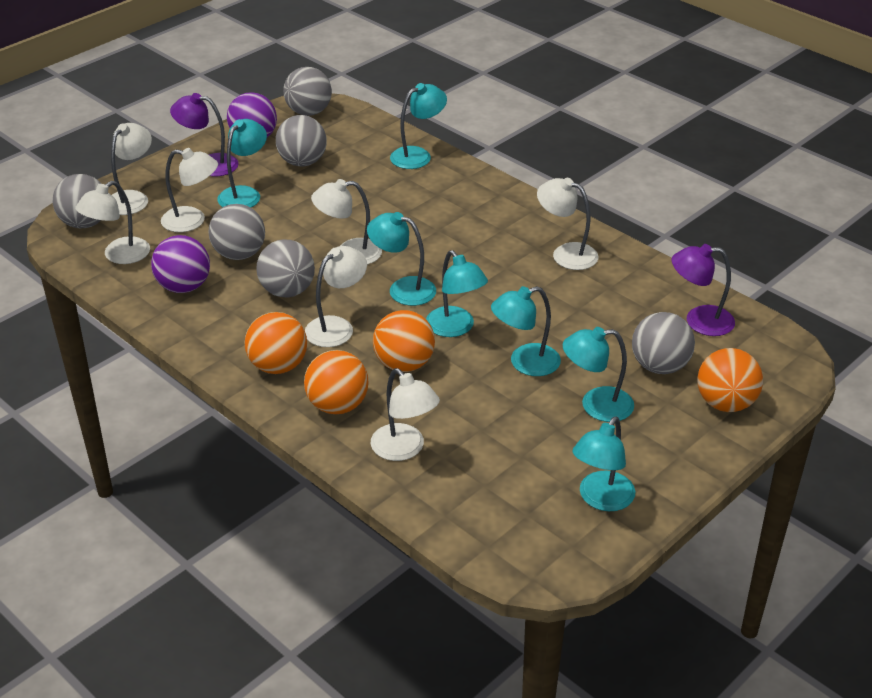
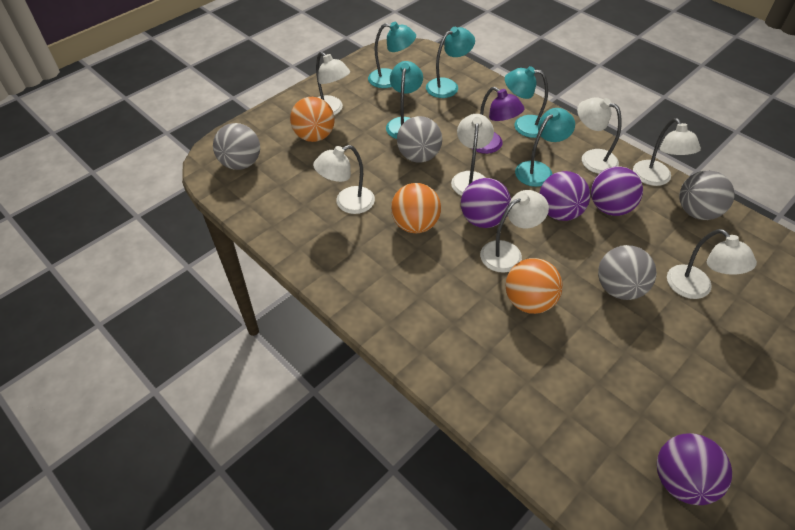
grey ball: [53,174,101,228] [208,204,265,260] [256,239,315,297] [276,115,327,166] [283,67,332,116] [632,312,695,374] = 6 -> [213,123,260,170] [397,116,442,163] [598,245,656,300] [679,170,734,220] = 4
orange ball: [245,312,307,374] [304,350,369,414] [373,310,435,372] [698,348,763,412] = 4 -> [290,97,335,142] [391,183,441,233] [506,258,563,314] = 3
purple ball: [151,235,210,293] [227,92,277,138] = 2 -> [461,178,511,228] [539,171,590,221] [591,166,643,216] [657,433,732,505] = 4
purple lamp: [170,93,239,176] [672,244,735,336] = 2 -> [471,87,525,154] = 1
turquoise lamp: [217,119,267,208] [367,212,436,306] [390,83,447,169] [426,250,488,337] [491,286,561,376] [563,327,634,422] [572,417,636,511] = 7 -> [368,22,416,88] [386,61,423,139] [426,27,475,98] [505,66,548,138] [515,108,575,187] = 5

